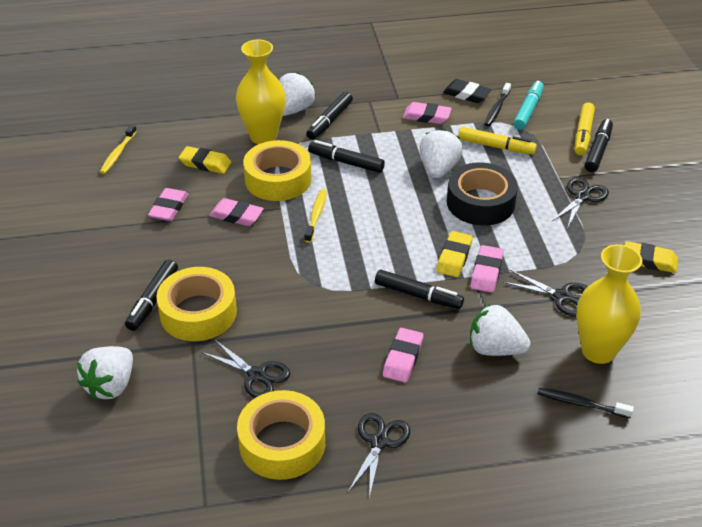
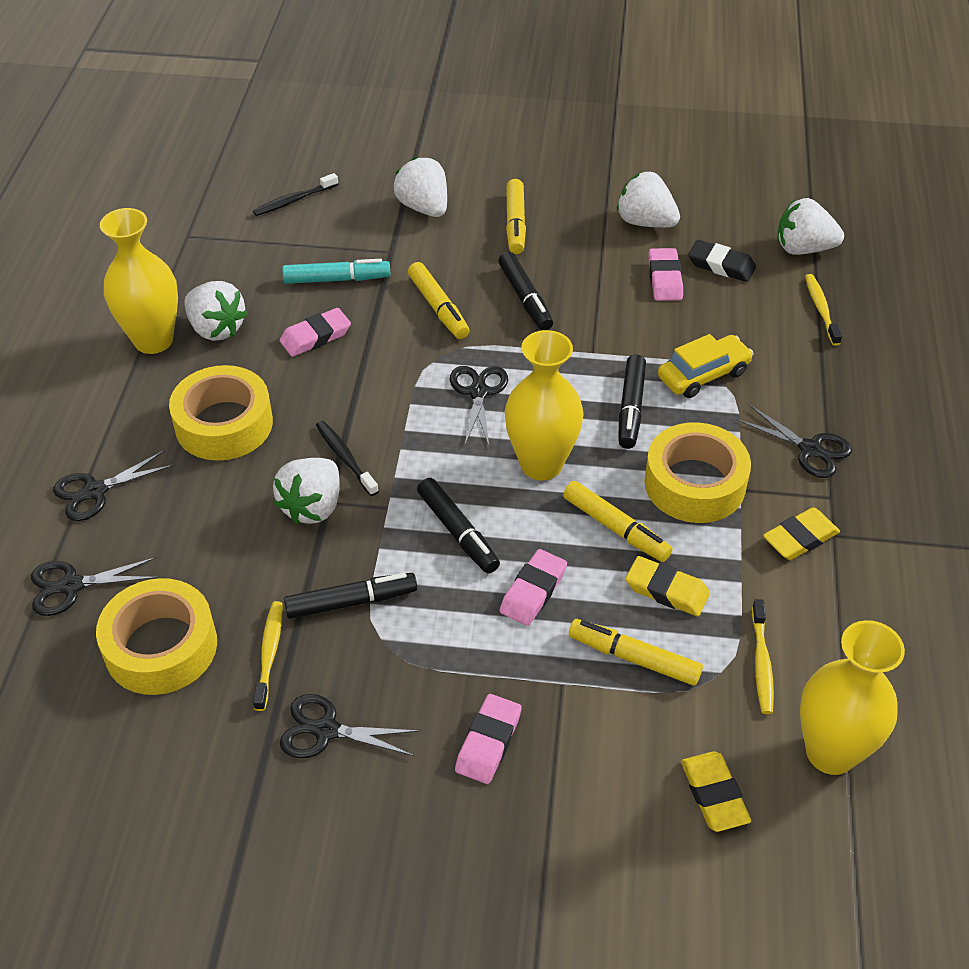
black marker: [125,260,178,331] [306,92,353,140] [308,140,385,173] [375,270,464,309] [585,119,613,172] = 5 -> [284,573,417,619] [417,478,500,574] [498,252,553,330] [618,355,646,449] = 4
black scissors: [201,339,290,398] [348,413,410,498] [503,270,588,317] [551,177,609,229] = 4 -> [31,557,158,616] [53,450,175,521] [280,694,420,758] [450,366,508,445] [737,405,852,478] = 5
black tape: [447,162,518,225] = 1 -> none = 0
pink eraser: [148,188,188,221] [209,198,264,226] [383,328,423,383] [403,102,452,124] [470,245,504,293] = 5 -> [280,308,351,357] [455,694,522,784] [499,549,567,626] [649,248,683,301] = 4
white strawberry: [77,346,133,400] [279,72,315,116] [420,129,463,178] [470,304,530,356] = 4 -> [184,281,248,341] [273,458,340,524] [394,157,447,217] [617,171,680,228] [777,198,844,255] = 5
yellow car: none = 0 -> [658,334,754,398] = 1
yellow marker: [458,127,537,155] [575,102,595,155] = 2 -> [408,262,469,339] [506,179,526,254] [563,481,672,562] [569,619,703,686] = 4
yellow toothbrush: [100,124,137,174] [305,189,327,243] = 2 -> [253,601,283,711] [752,599,774,714] [805,274,842,346] = 3
yellow vase: [236,40,285,144] [576,244,642,364] = 2 -> [100,208,178,354] [505,330,584,480] [800,620,905,775] = 3

